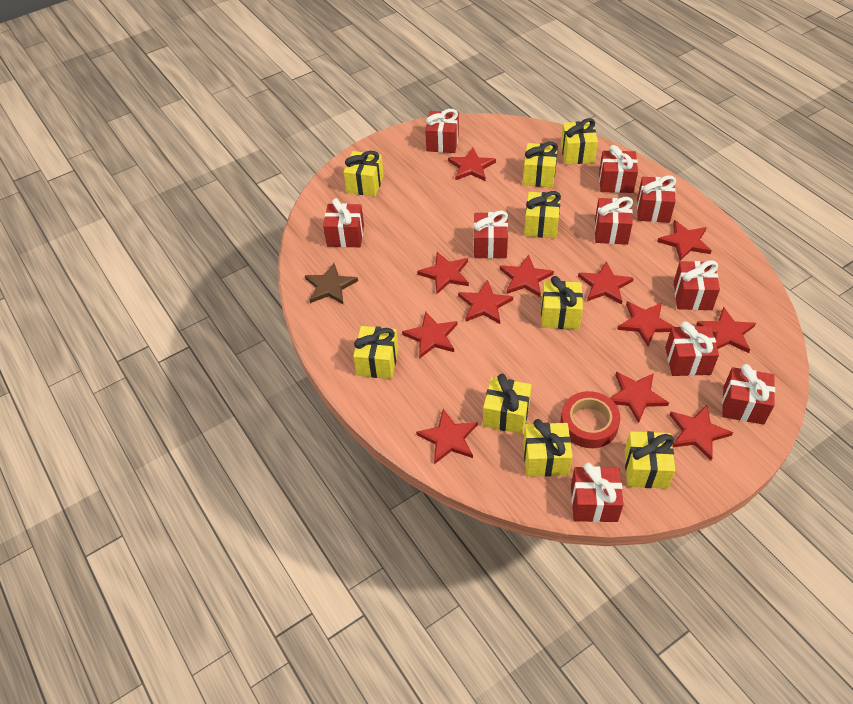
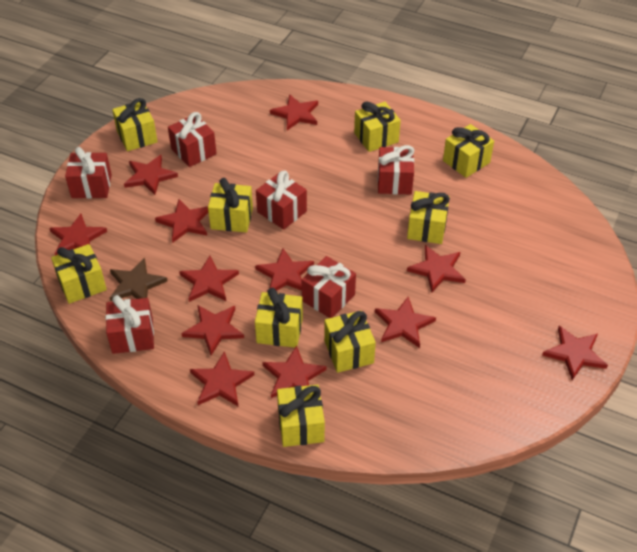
red gift: [323,198,364,247] [425,109,459,153] [474,211,508,259] [571,463,624,522] [595,197,633,245] [599,145,638,193] [637,176,676,223] [665,321,719,376] [674,260,720,310] [722,364,775,425] = 10 -> [65,147,112,198] [106,295,154,354] [168,112,217,167] [256,171,307,230] [302,256,356,318] [378,145,414,194] = 6
red tape: [560,391,621,448] = 1 -> none = 0

